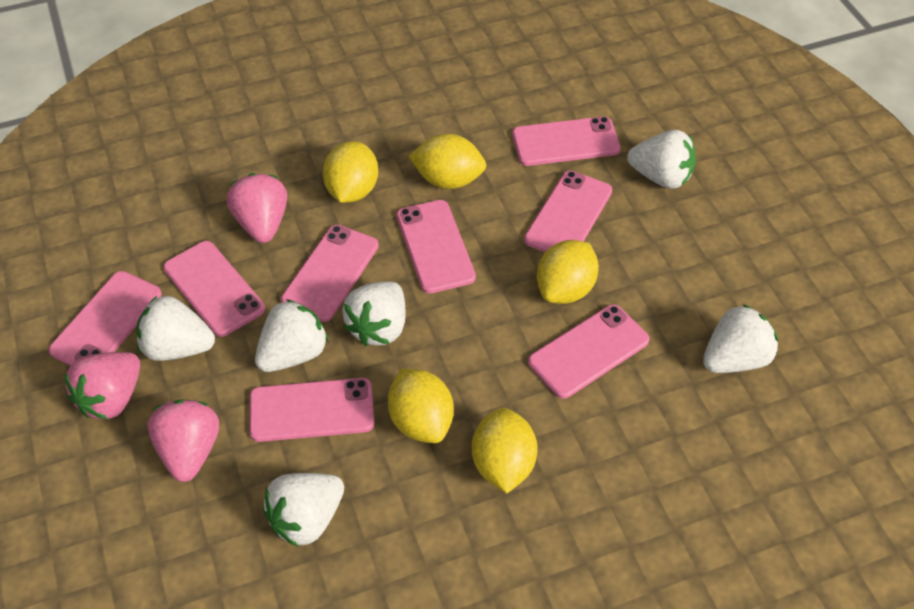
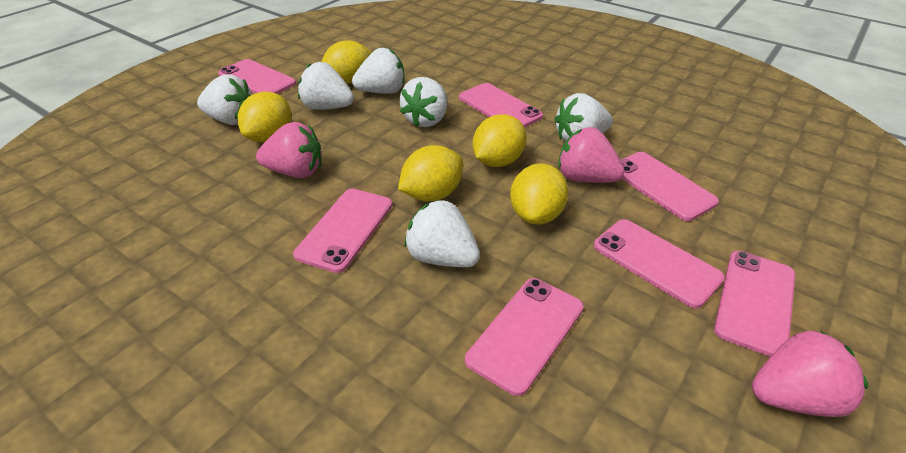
pink phone: [49,271,162,366] [163,241,265,337] [249,378,374,442] [281,225,379,322] [396,200,476,294] [512,116,621,166] [524,171,612,252] [528,304,649,399] = 8 -> [218,59,296,94] [293,189,393,273] [459,83,543,128] [465,278,584,396] [594,219,725,308] [621,152,719,221] [714,251,795,357] = 7

